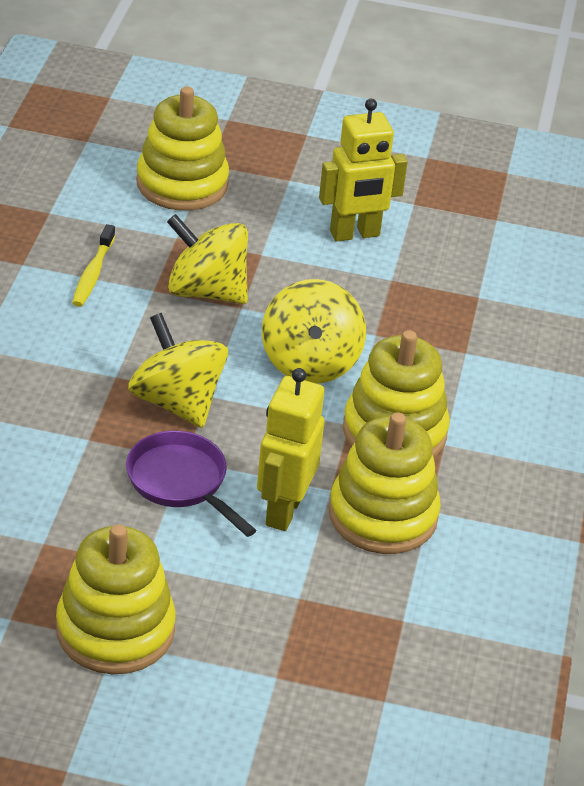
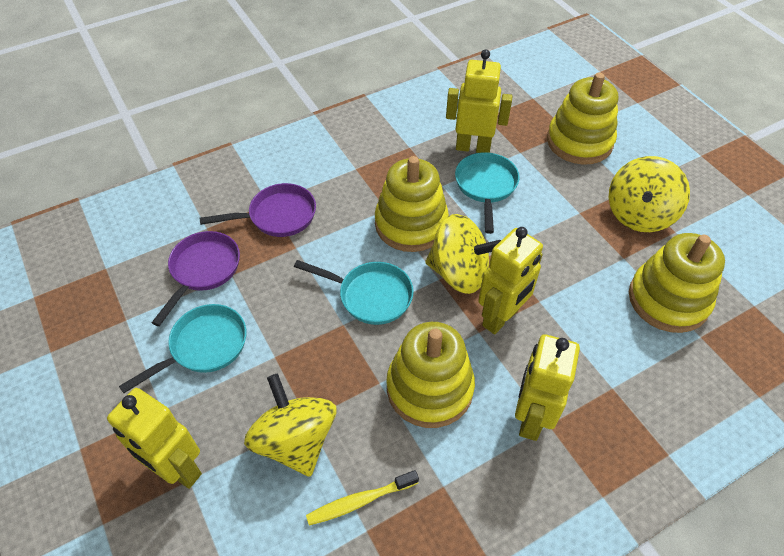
purple pan: [126,431,257,537] = 1 -> [152,231,240,326] [199,183,316,237] = 2
turquoise pan: none = 0 -> [119,304,247,393] [294,260,414,325] [455,152,520,234] = 3
yellow robot: [257,368,324,531] [319,99,408,241] = 2 -> [107,388,202,489] [446,49,512,153] [478,227,543,334] [515,334,580,441] = 4

